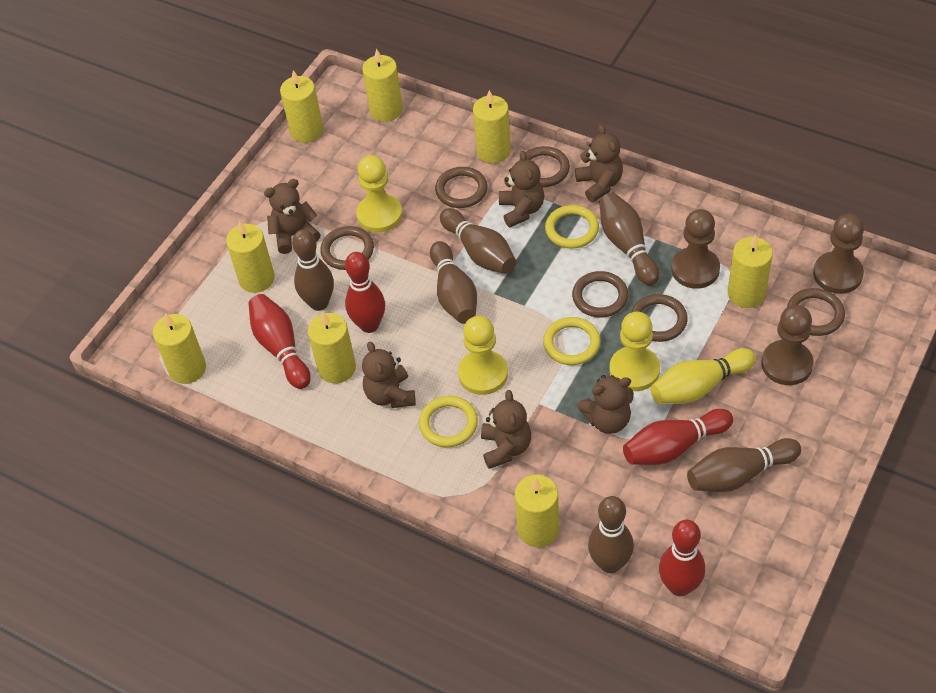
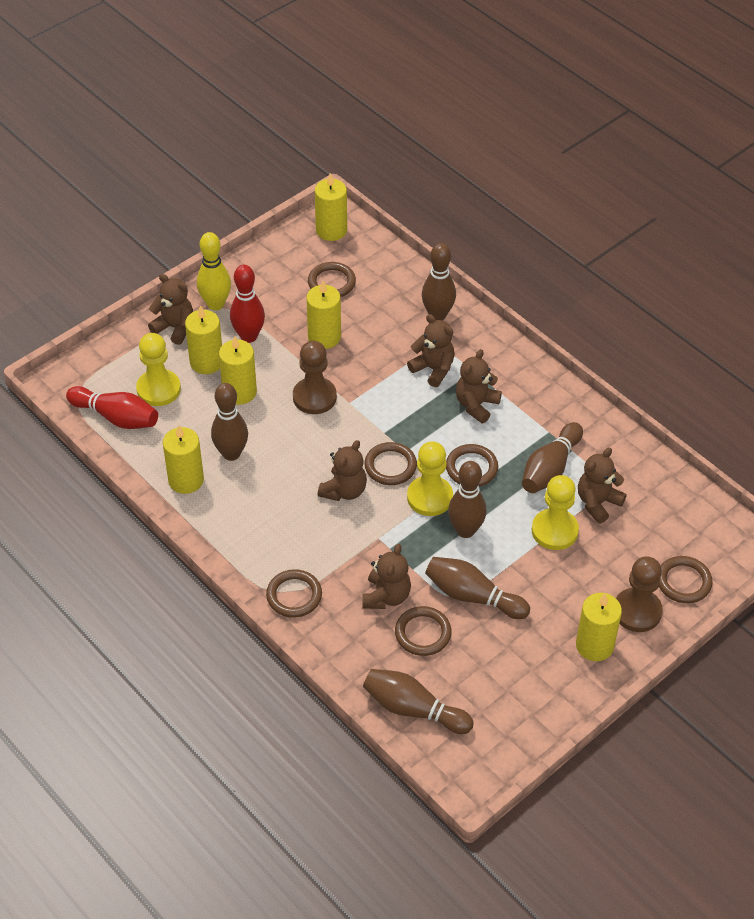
brown pawn: [671,209,720,289] [761,305,814,385] [813,214,864,294] = 3 -> [293,341,337,414] [616,556,663,632] = 2
red bowling pin: [248,294,311,389] [345,252,385,333] [623,409,733,465] [659,520,705,596] = 4 -> [66,386,158,429] [230,265,265,343] = 2
yellow candle: [153,313,206,384] [226,221,275,293] [280,70,323,143] [308,312,356,383] [362,49,403,122] [473,90,511,163] [515,475,559,547] [727,234,773,308] = 8 -> [163,425,204,494] [185,305,222,374] [219,336,257,405] [306,281,341,349] [315,173,347,241] [576,593,622,661] = 6
yellow ring: [419,396,478,447] [543,317,601,365] [545,205,599,249] = 3 -> none = 0

